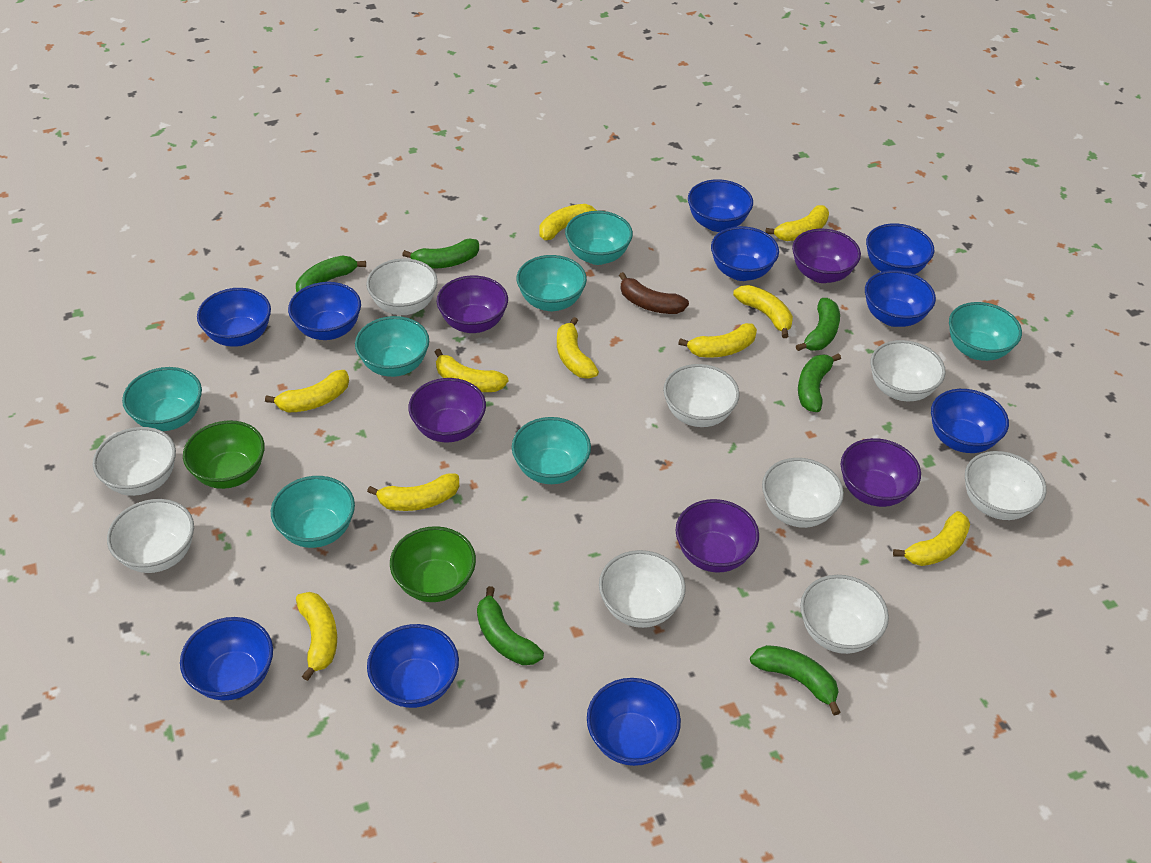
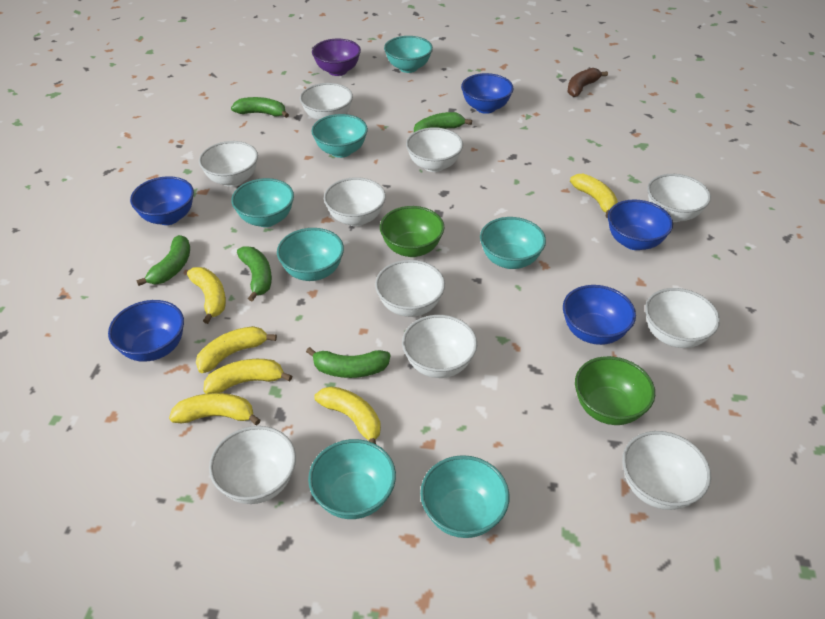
blue bowl: [180,617,273,700] [197,288,271,347] [288,282,361,340] [367,624,459,708] [587,678,681,766] [688,179,753,232] [711,226,779,281] [865,270,936,327] [866,223,934,274] [931,389,1009,453] = 10 -> [108,300,184,362] [130,176,194,225] [461,73,514,114] [563,285,636,345] [608,199,673,250] = 5
green banana: [296,256,366,293] [402,239,479,269] [477,586,544,665] [750,645,841,715] [796,298,840,351] [798,353,841,412] = 6 -> [136,235,190,286] [231,97,289,118] [237,246,272,302] [306,347,391,378] [414,112,472,132] = 5
purple bowl: [408,378,486,442] [437,275,508,333] [676,499,759,572] [792,229,861,283] [841,438,921,507] = 5 -> [312,38,361,76] = 1
white bowl: [93,427,176,496] [107,499,194,573] [366,258,438,315] [599,550,686,628] [663,364,740,427] [762,458,844,528] [800,575,889,654] [870,340,946,401] [965,451,1047,520] = 9 -> [199,141,258,187] [209,426,296,504] [300,83,353,120] [324,177,386,226] [375,260,445,317] [402,315,477,378] [406,127,463,172] [622,431,711,510] [645,288,720,348] [647,174,711,222] = 10
yellow banana: [265,370,349,413] [296,592,337,681] [367,473,459,511] [435,349,508,392] [539,204,604,240] [557,317,599,379] [678,323,757,358] [733,285,793,338] [765,205,829,241] [893,511,970,566] = 10 -> [169,393,260,425] [187,267,226,324] [196,326,277,373] [204,359,292,394] [314,386,381,444] [570,174,618,218] = 6

